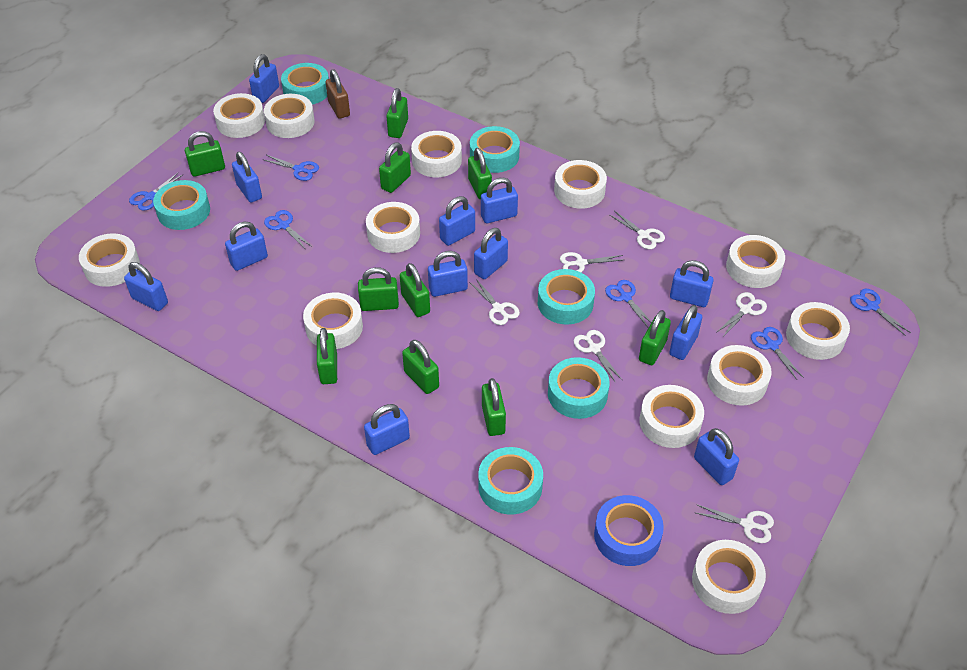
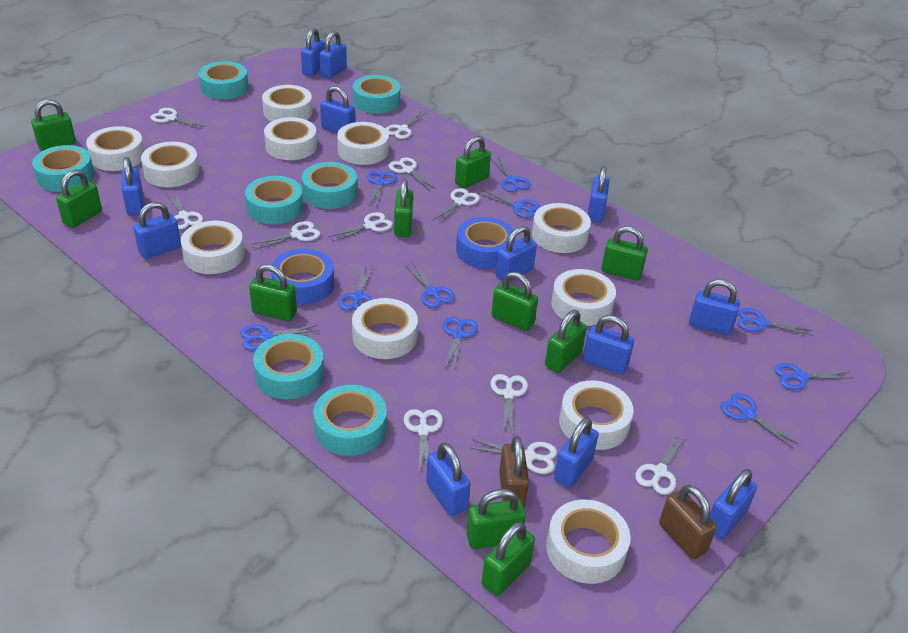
blue scissors: [129,173,183,211] [262,155,319,181] [264,210,311,248] [605,280,652,327] [751,327,804,380] [850,289,911,336] = 6 -> [240,325,320,350] [338,265,373,310] [367,170,397,207] [405,262,455,308] [443,317,478,368] [479,190,540,218] [492,157,530,192] [721,393,799,449] [738,308,813,336] [774,363,853,390] = 10
blue tape: [594,495,664,566] = 1 -> [271,249,334,305] [456,217,515,269] = 2
brown padlock: [326,69,350,119] = 1 -> [499,436,529,507] [659,485,717,559] = 2
turquoise tape: [153,180,210,230] [281,63,329,105] [470,126,520,173] [478,447,543,515] [538,269,595,325] [548,357,610,419] = 6 -> [32,145,94,192] [198,61,249,99] [245,176,303,224] [253,334,324,399] [302,162,357,209] [313,385,387,456] [353,75,400,114] = 7
white scissors: [469,279,520,325] [560,252,623,272] [574,330,623,383] [610,211,665,249] [694,504,774,543] [717,292,767,337] = 6 -> [150,108,206,129] [167,191,203,229] [251,221,320,250] [328,212,393,242] [385,111,427,139] [388,157,436,190] [404,409,443,473] [433,188,480,224] [471,439,557,474] [490,374,528,436] [635,432,686,495] = 11
white tape: [79,233,140,287] [213,93,265,138] [264,94,315,138] [303,293,363,349] [366,202,420,253] [411,131,462,177] [554,160,607,209] [639,385,704,448] [692,540,766,614] [707,345,772,406] [726,235,785,288] [786,302,850,360] = 12 -> [86,126,144,171] [141,142,199,187] [181,221,244,274] [262,85,313,122] [264,117,317,160] [337,122,389,165] [352,298,418,359] [532,203,591,253] [546,500,631,584] [551,269,616,326] [559,380,633,450] = 11

